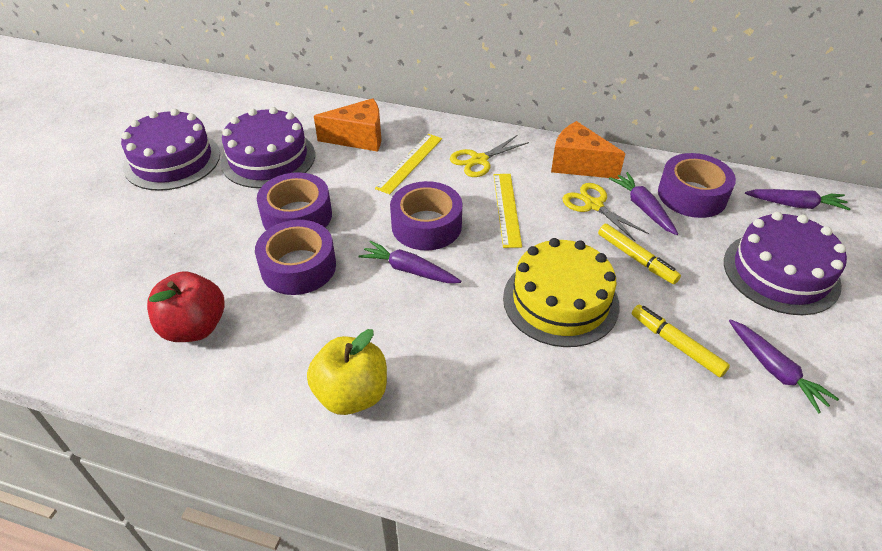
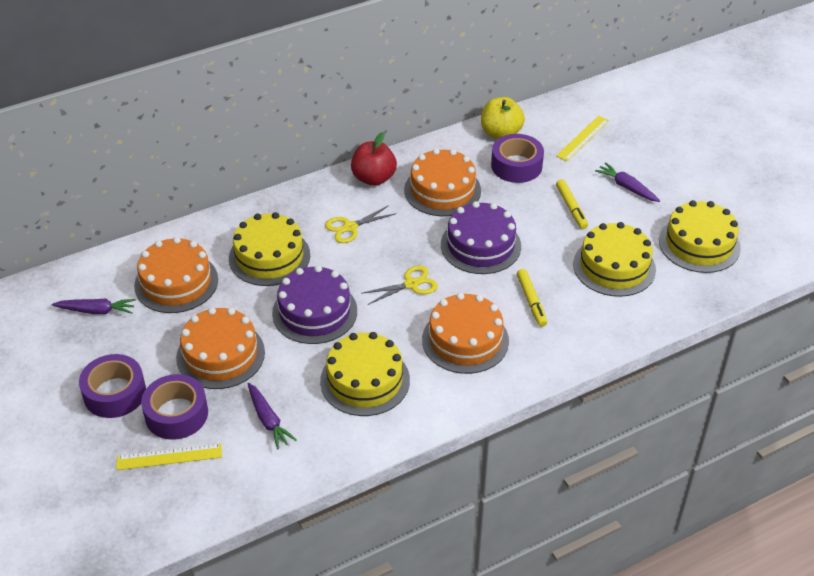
orange cake: none = 0 -> [134,237,218,313] [176,307,265,389] [404,148,481,216] [422,293,509,374] = 4
orange cheese: [314,98,381,152] [551,121,625,179] = 2 -> none = 0
purple cake: [121,109,220,191] [221,107,315,188] [724,212,847,315] = 3 -> [272,265,357,344] [441,201,521,274] = 2
purple carrot: [359,241,461,283] [609,172,678,235] [729,319,839,413] [745,189,850,210] = 4 -> [52,299,136,314] [248,383,297,449] [595,162,660,202] = 3
purple tape: [255,220,336,295] [257,172,332,230] [390,181,462,250] [658,153,736,218] = 4 -> [79,354,146,418] [141,374,208,440] [491,134,544,183] = 3
yellow cake: [503,238,619,347] = 1 -> [229,212,310,286] [320,332,410,416] [573,222,656,297] [659,200,741,273] = 4

